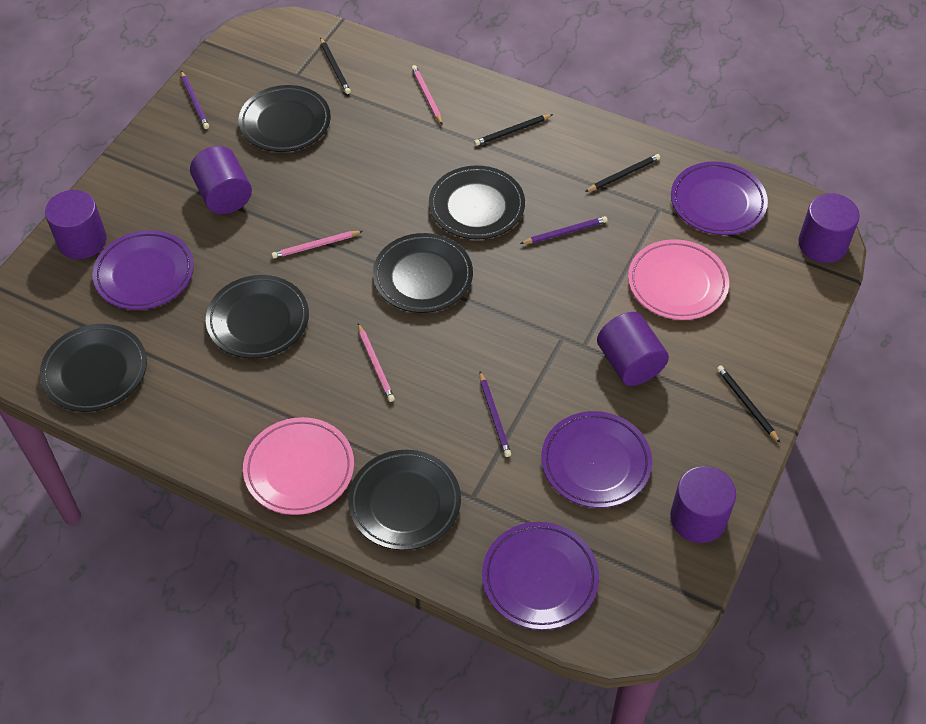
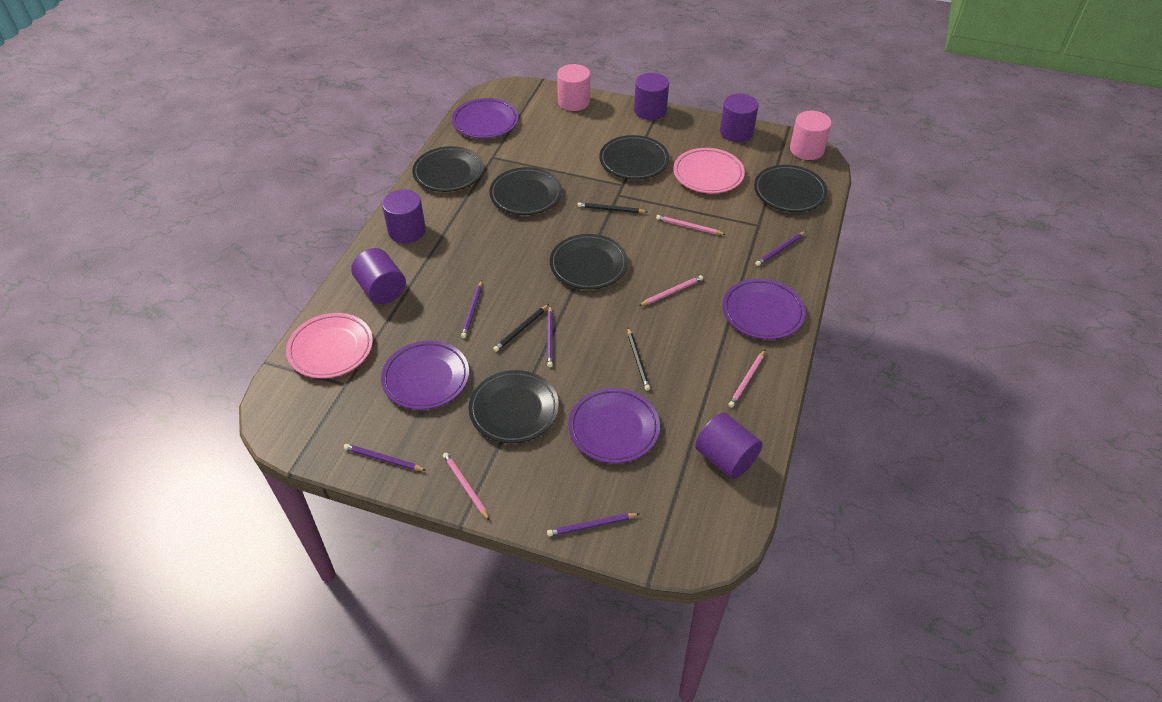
black pencil: [320,38,351,94] [474,114,553,146] [585,154,660,192] [717,365,780,443] = 4 -> [493,304,549,352] [578,202,647,213] [628,328,650,391] = 3
pink cylinder: none = 0 -> [557,64,590,111] [790,111,832,160] = 2
pink pencil: [271,231,362,258] [358,323,395,402] [412,65,442,124] = 3 -> [443,452,490,521] [639,275,703,306] [656,215,726,235] [728,350,765,407] = 4
purple pencil: [181,71,209,129] [480,371,511,457] [520,216,607,244] = 3 -> [344,444,426,471] [461,280,482,338] [547,306,553,367] [547,513,639,536] [755,231,806,266] = 5

